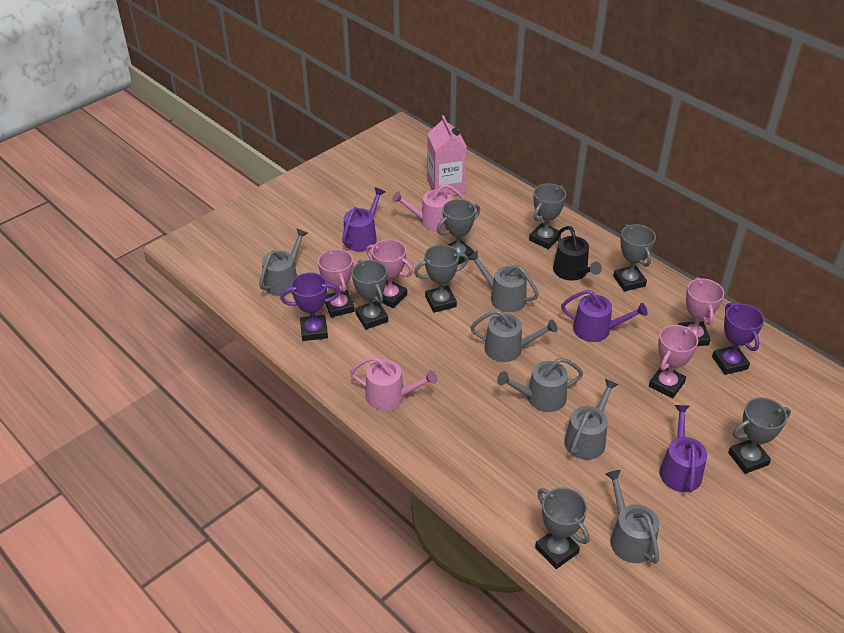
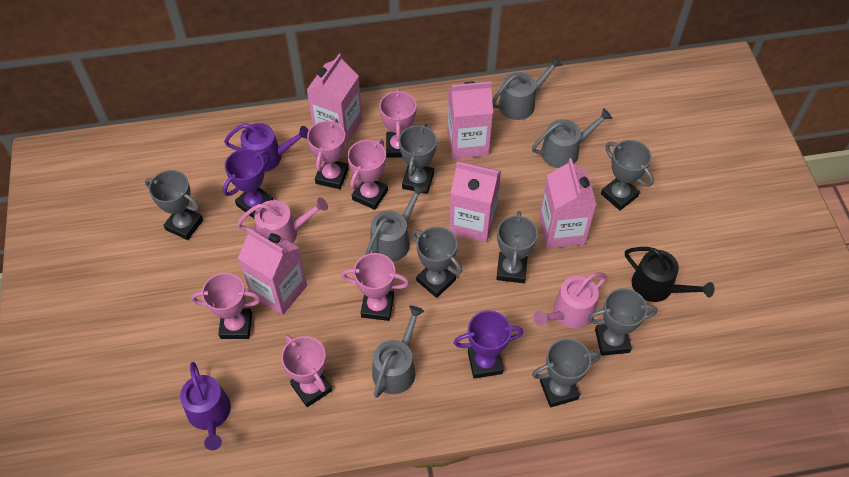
grey watering can: [259,228,308,296] [468,251,539,312] [470,310,558,362] [497,358,583,412] [564,379,619,460] [605,470,659,564] = 6 -> [365,184,426,262] [372,306,424,398] [492,57,562,120] [532,108,612,168] = 4
pink carton: [427,115,467,196] = 1 -> [238,228,307,315] [307,54,362,145] [447,81,493,159] [449,161,501,243] [539,158,597,249] = 5
pink trophy: [318,249,355,317] [366,239,413,308] [649,325,698,399] [678,277,724,346] = 4 -> [191,273,261,339] [281,335,332,407] [307,119,348,189] [341,253,409,321] [347,139,388,210] [379,89,417,158] = 6
purple watering can: [342,187,385,251] [561,290,647,342] [660,405,707,492] = 3 -> [180,362,231,450] [224,123,309,172] = 2

